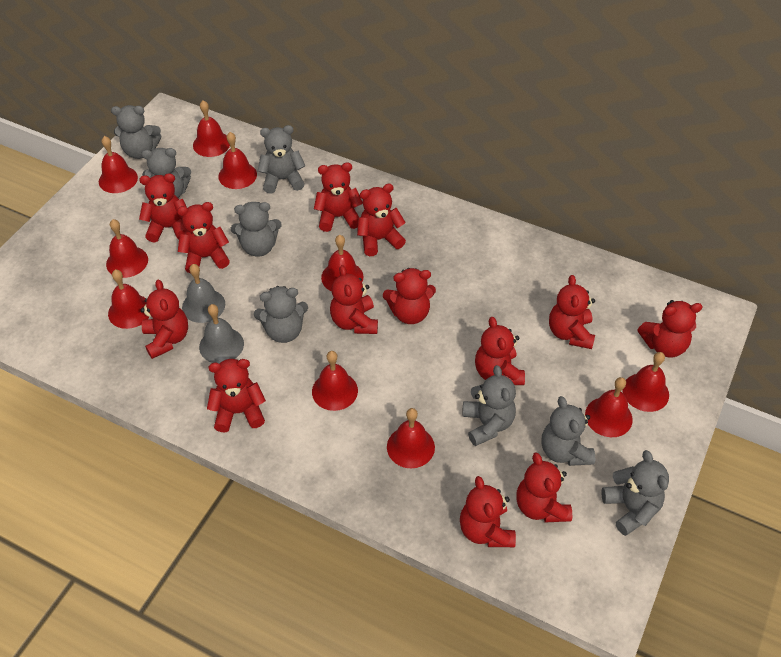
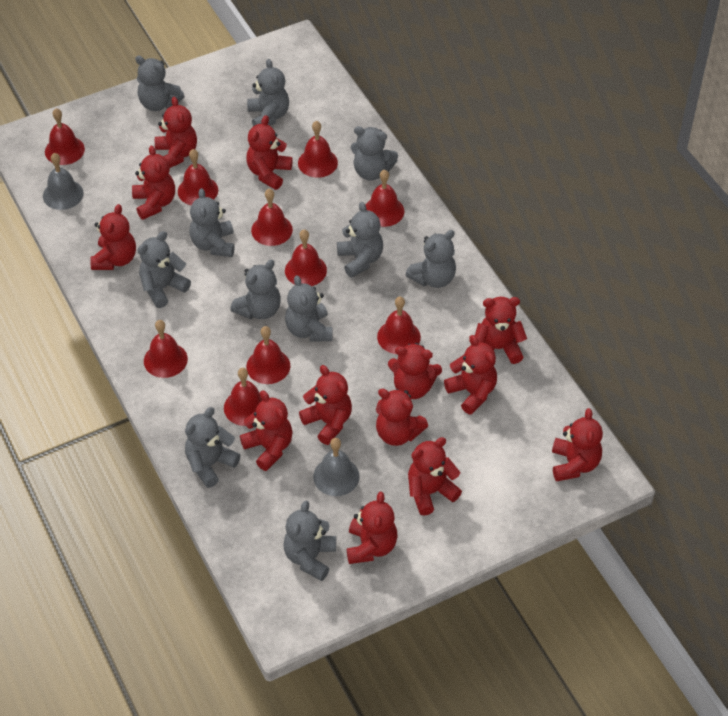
grey teddy bear: [111,105,162,159] [141,148,191,198] [231,202,282,257] [254,286,308,343] [258,125,305,194] [462,365,516,446] [542,396,595,466] [601,450,669,536] = 8 -> [135,55,184,111] [137,231,191,308] [185,407,241,488] [189,188,235,257] [230,260,281,319] [247,59,289,126] [283,501,336,581] [285,275,332,342] [337,202,383,278] [351,126,398,181] [405,230,456,288] = 11

